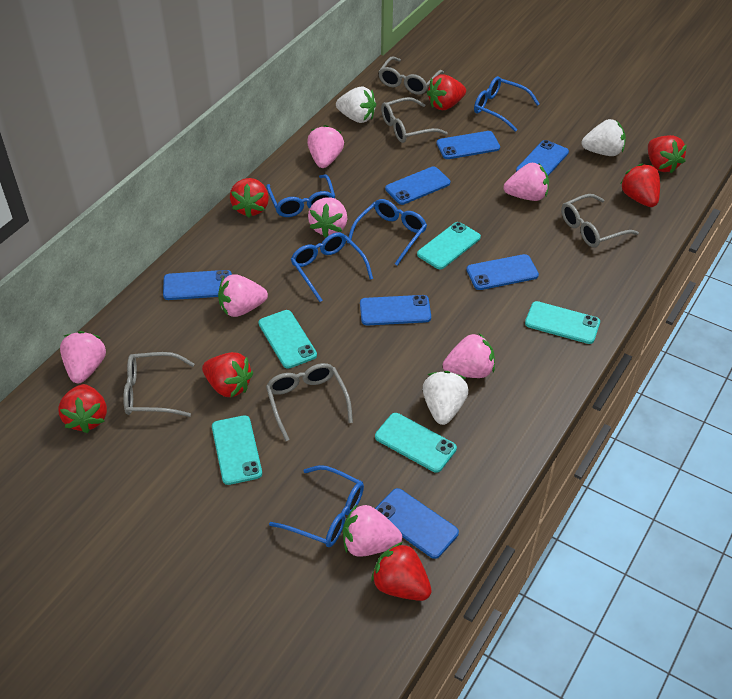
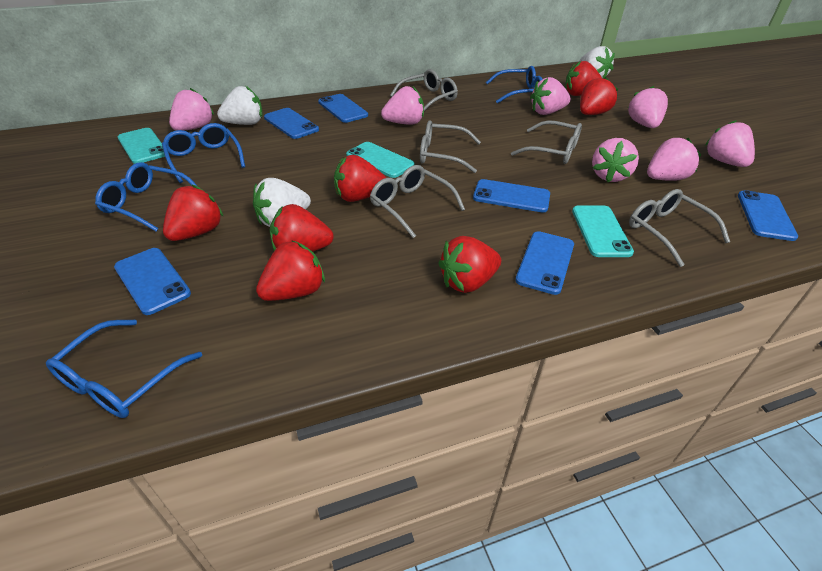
blue glasses: [266,175,335,217] [269,465,364,547] [291,233,373,302] [347,199,427,266] [474,76,539,132] = 5 -> [46,320,202,418] [95,162,198,232] [162,123,245,183] [486,66,542,104] = 4
blue phone: [163,270,232,300] [360,295,431,326] [375,488,459,559] [385,166,450,205] [436,131,500,159] [466,254,539,290] [516,140,569,176] = 7 -> [114,248,191,315] [264,108,319,139] [318,94,368,123] [473,179,550,213] [515,231,574,295] [738,190,798,241] = 6
turquoise phone: [212,415,262,485] [258,310,317,369] [375,413,457,473] [417,222,481,269] [525,301,600,344] = 5 -> [118,128,165,164] [346,142,415,178] [572,205,634,257] = 3

